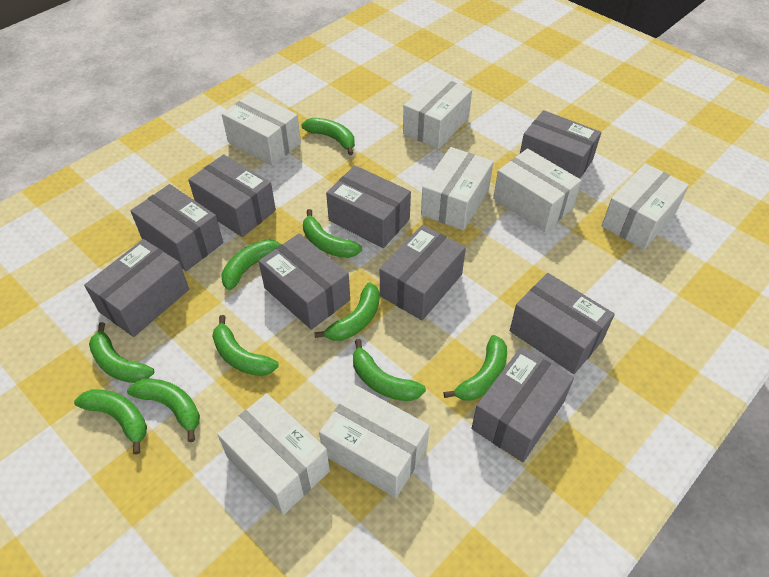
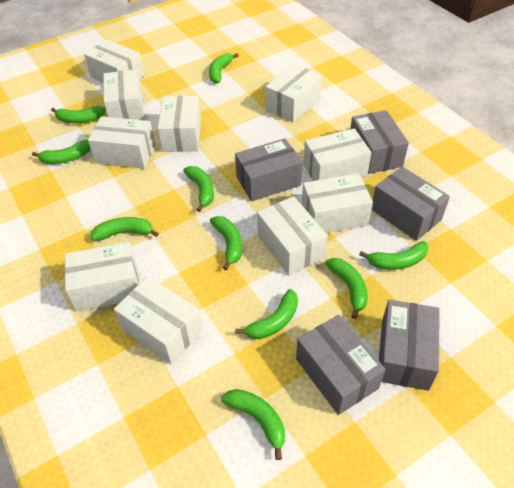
grey box: [84,239,189,337] [131,184,223,271] [188,154,276,237] [259,233,350,330] [326,165,411,248] [380,225,466,320] [472,347,574,462] [510,273,615,374] [520,110,601,179] = 9 -> [235,138,302,202] [296,315,386,415] [350,110,409,174] [372,167,450,241] [379,300,440,391] = 5
white box: [217,393,330,515] [222,92,301,166] [319,385,430,498] [403,75,472,149] [421,147,494,231] [493,148,582,232] [602,163,689,249] = 7 -> [65,242,139,312] [84,39,144,82] [88,116,155,169] [103,69,145,120] [114,276,203,365] [158,96,201,152] [257,196,328,275] [266,64,322,122] [302,173,373,233] [304,128,372,181] = 10

